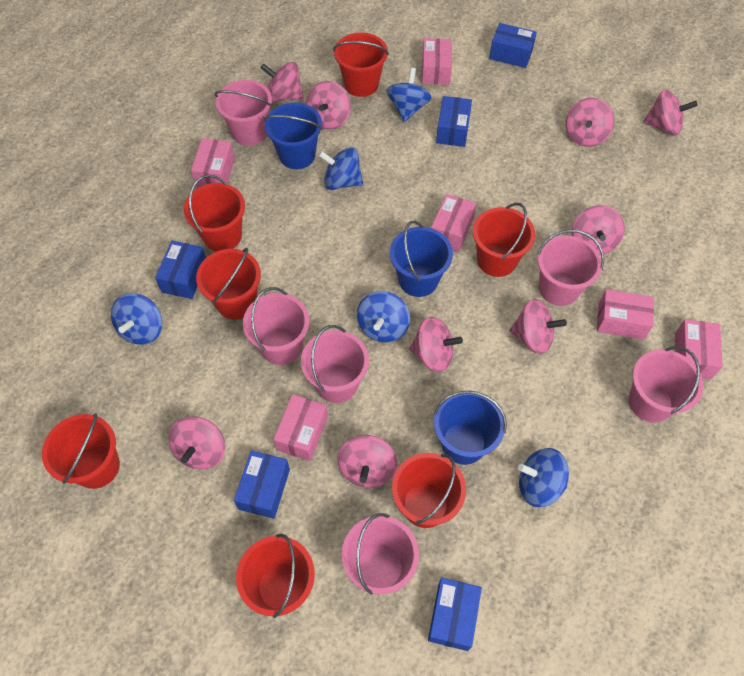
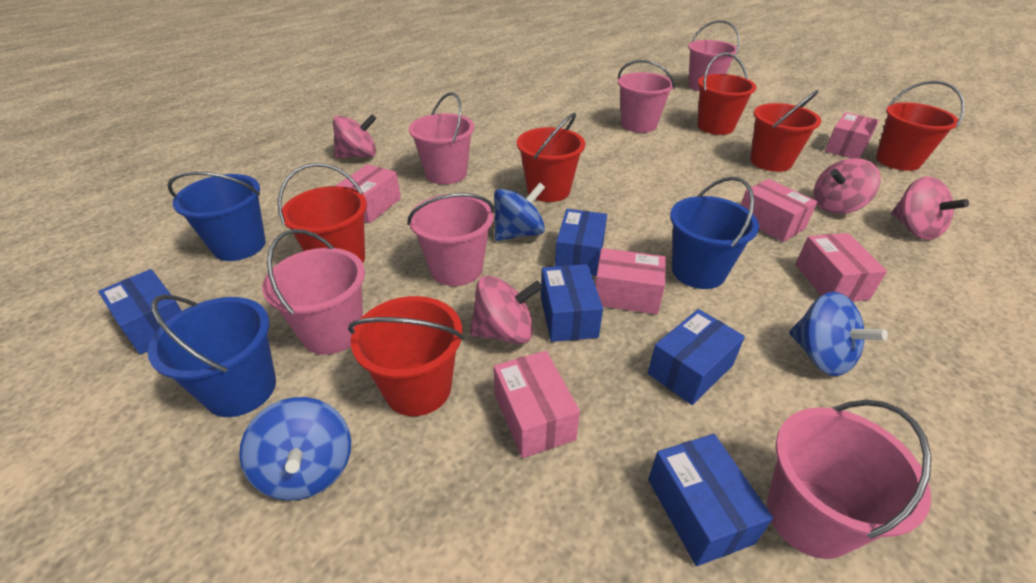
blue spinning top: [111,293,162,345] [318,147,363,190] [357,291,410,343] [386,68,432,122] [518,448,569,507] = 5 -> [239,397,351,501] [494,182,545,241] [789,292,888,376] = 3
pink spinning top: [168,416,225,469] [261,62,304,102] [306,81,351,130] [337,435,397,488] [409,317,463,372] [509,299,567,354] [566,98,615,147] [572,205,625,255] [643,90,698,136] = 9 -> [333,114,377,158] [470,276,542,344] [813,158,881,214] [891,176,969,240] = 4
red bucket: [42,413,120,489] [184,175,245,251] [196,248,261,320] [236,534,315,618] [333,33,389,97] [392,453,466,528] [473,203,535,277] = 7 -> [278,163,367,263] [348,296,464,416] [517,113,585,202] [698,53,756,135] [750,90,821,172] [876,81,965,171] = 6

